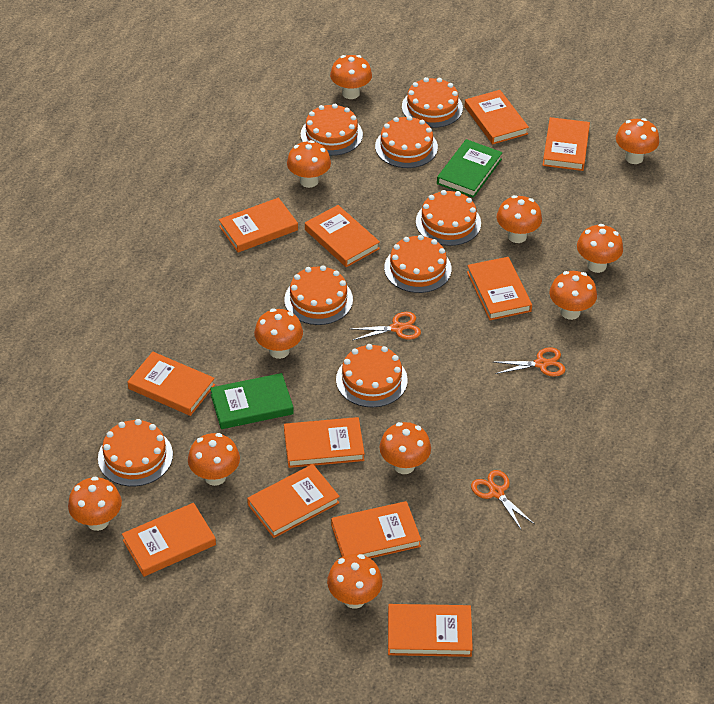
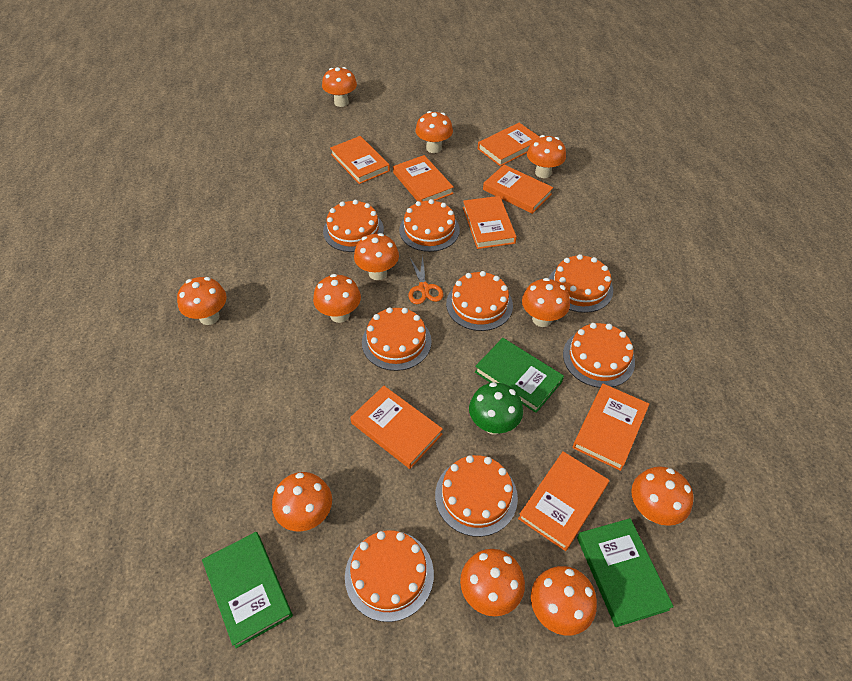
green book: [210,373,294,429] [437,139,503,198] = 2 -> [202,532,293,648] [475,338,564,413] [577,518,674,627] = 3
green mushroom: none = 0 -> [469,382,523,435] = 1
orange book: [122,503,216,577] [127,352,215,416] [219,198,298,252] [247,464,340,538] [284,417,365,468] [305,205,380,267] [331,501,421,559] [388,604,473,657] [465,90,529,144] [467,257,532,320] [543,117,590,171] = 11 -> [330,136,390,184] [350,386,443,469] [393,155,454,202] [463,196,517,249] [478,123,539,166] [483,165,553,214] [518,451,609,551] [573,384,649,471] = 8
orange scissors: [351,312,421,340] [471,470,534,531] [494,347,566,377] = 3 -> [408,255,444,304] = 1

